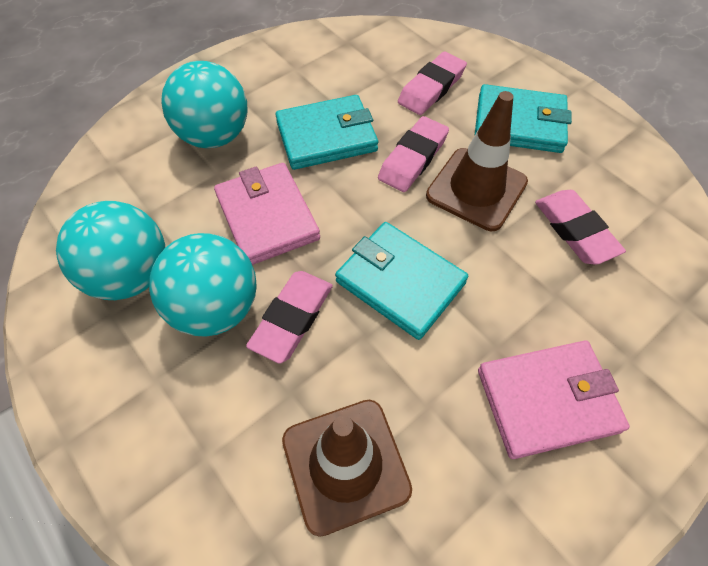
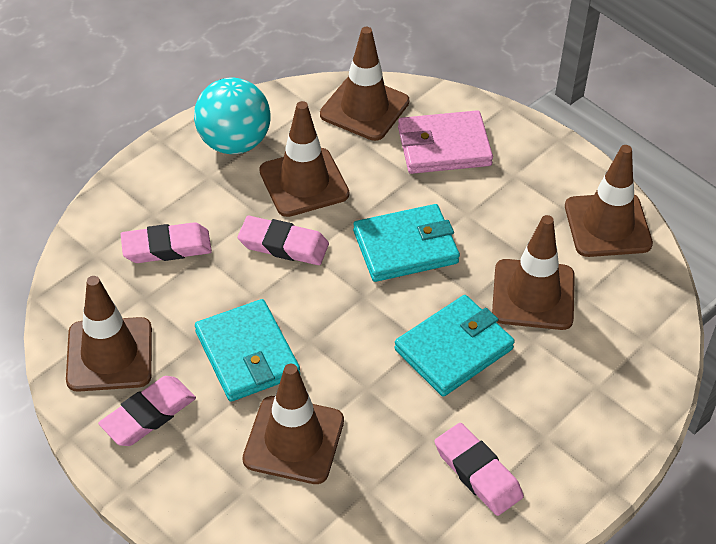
brown traffic cone: [282,400,412,537] [426,91,528,231] = 2 -> [66,276,152,392] [243,364,344,484] [259,101,349,217] [320,27,409,141] [492,215,575,330] [565,145,653,257] = 6
pink wallet: [214,163,320,265] [478,340,630,459] = 2 -> [398,110,493,174] = 1
turquoise ball: [56,201,165,300] [149,233,257,337] [161,61,247,148] = 3 -> [194,78,271,154] = 1

